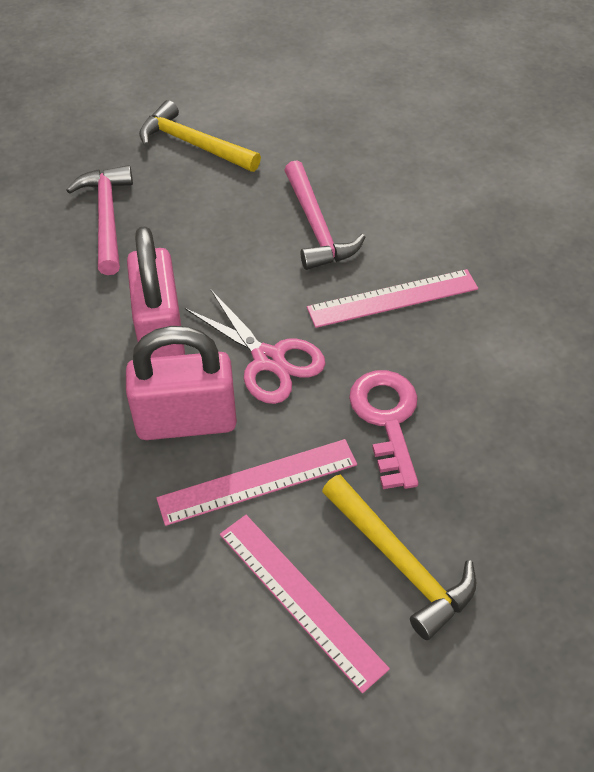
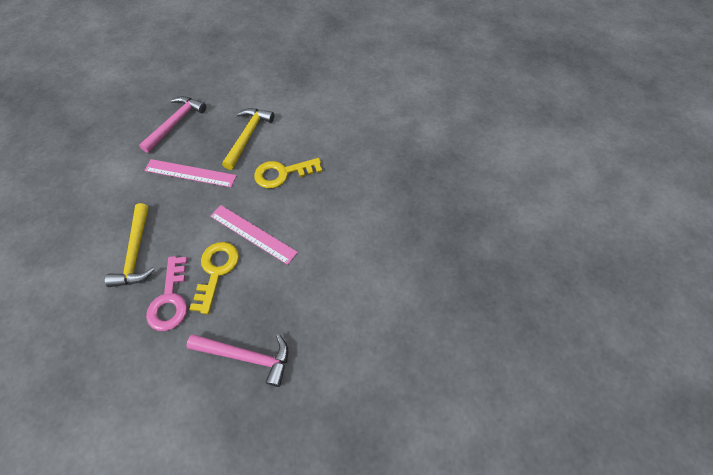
pink padlock: [126,326,237,440] [127,226,185,358] = 2 -> none = 0
pink ruler: [156,439,357,526] [220,515,390,693] [307,269,478,328] = 3 -> [144,159,237,187] [210,205,298,265] = 2
pink scissors: [185,290,325,404] = 1 -> none = 0
yellow key: none = 0 -> [190,242,239,314] [254,158,322,188] = 2

